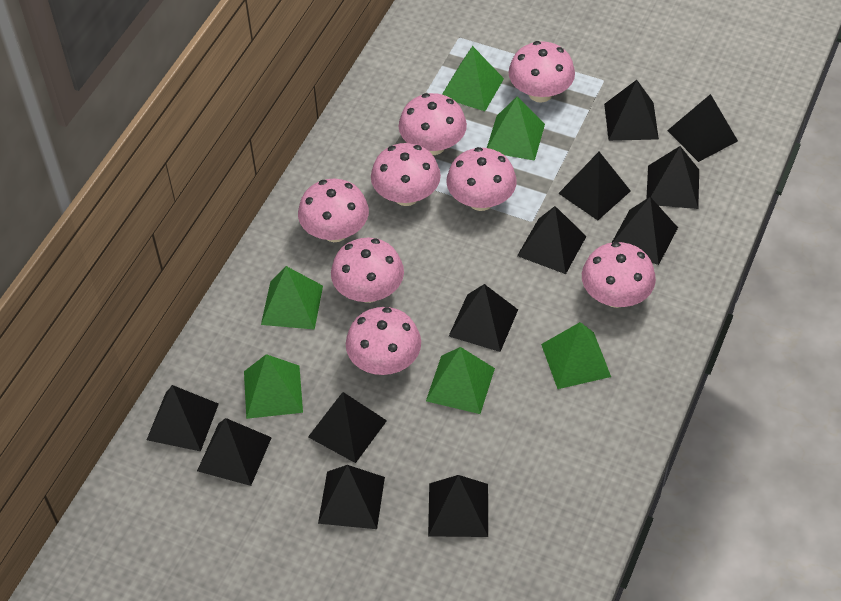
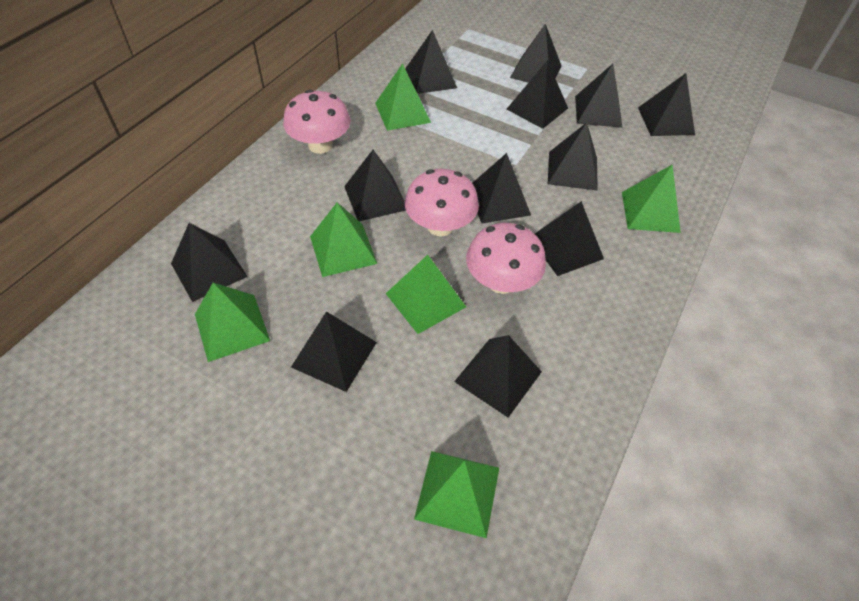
pink mushroom: [298,179,369,242] [331,238,404,303] [346,307,421,375] [371,143,441,206] [399,93,467,155] [446,147,517,211] [508,41,575,103] [582,242,656,308] = 8 -> [283,89,351,154] [405,169,479,237] [466,223,546,294] = 3

